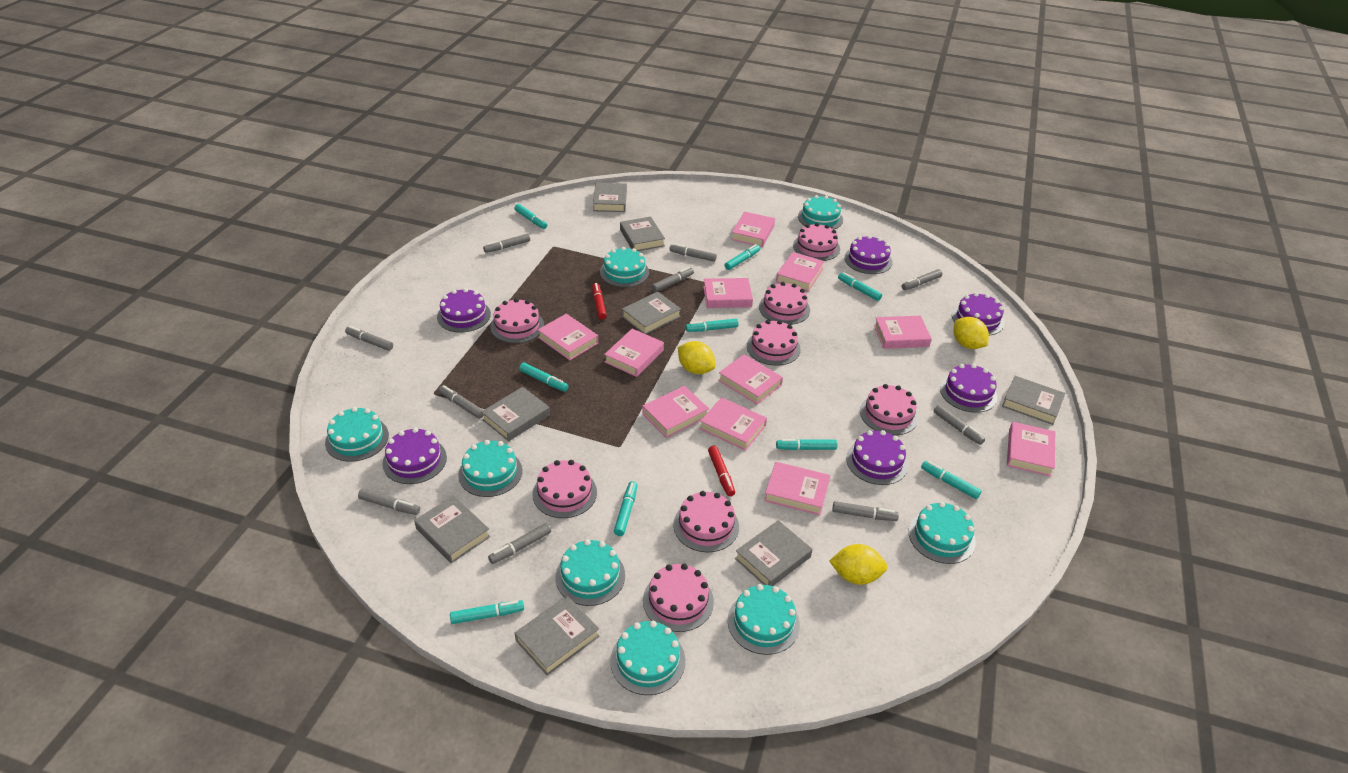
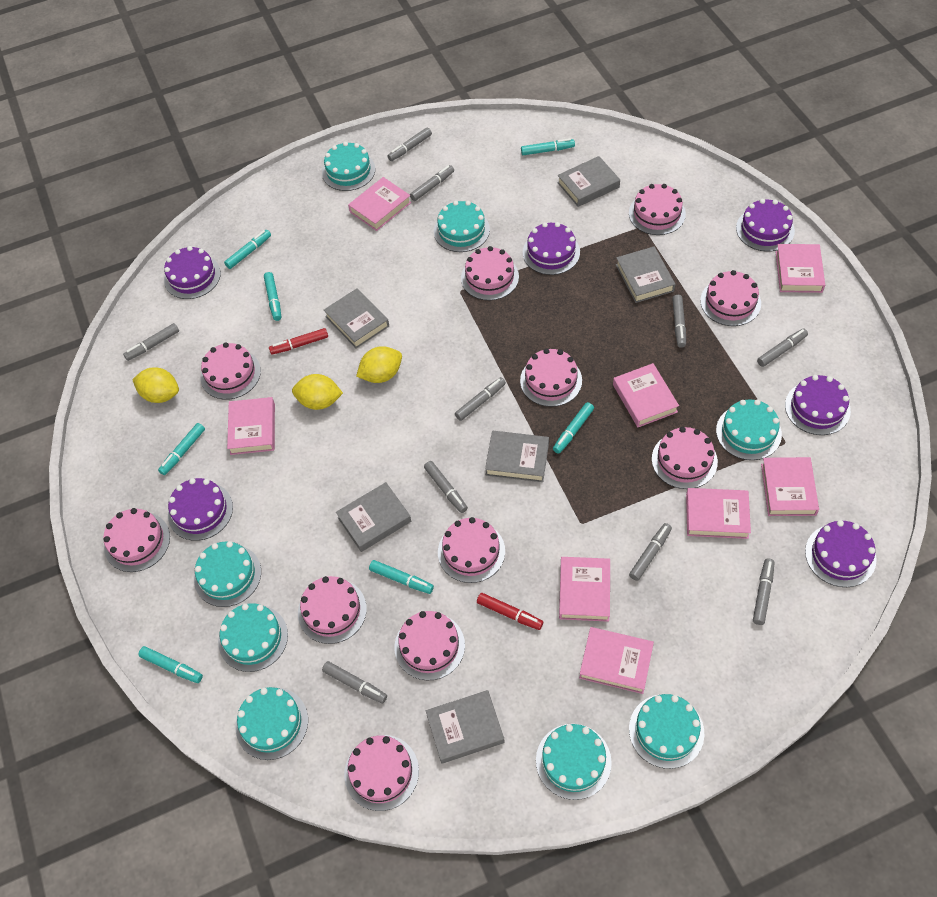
grey book: [414,495,490,563] [481,387,550,441] [515,596,600,676] [593,183,627,212] [620,217,665,251] [622,291,681,334] [735,520,812,586] [1002,376,1065,425] = 8 -> [324,288,389,349] [336,482,411,552] [426,690,505,764] [485,431,549,482] [557,156,620,207] [616,246,675,303] = 6
pink book: [538,314,598,360] [604,329,664,377] [642,386,709,438] [700,397,767,451] [703,278,753,308] [718,354,783,405] [731,211,775,247] [764,462,830,515] [776,252,825,292] [874,316,932,349] [1007,422,1055,477] = 11 -> [227,397,275,455] [348,177,411,231] [559,557,610,622] [579,627,654,694] [613,363,679,427] [686,488,751,539] [761,457,819,516] [776,244,825,293] = 8
pink cake: [490,298,544,343] [532,460,597,518] [643,563,714,632] [673,491,739,552] [747,320,801,366] [759,282,810,325] [793,223,840,261] [860,384,918,435] = 8 -> [103,508,170,572] [200,342,261,400] [298,576,367,644] [344,735,419,811] [394,611,465,681] [438,517,505,583] [461,246,519,300] [520,348,582,407] [629,184,686,235] [652,427,718,489] [700,270,761,326] = 11
turquoise marker: [450,600,524,624] [514,204,547,229] [519,363,568,392] [614,481,638,536] [686,319,739,332] [725,244,760,270] [776,439,838,450] [838,272,882,301] [921,461,981,499] = 9 -> [138,646,203,683] [158,423,205,475] [224,230,271,269] [264,272,281,321] [369,560,434,594] [521,138,575,155] [553,402,594,454] = 7

